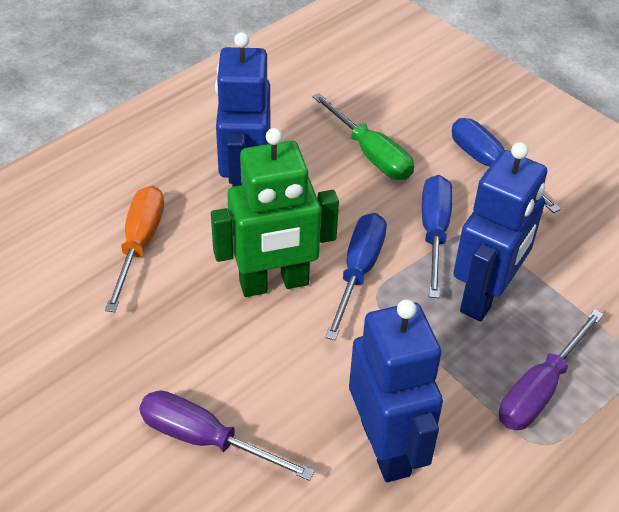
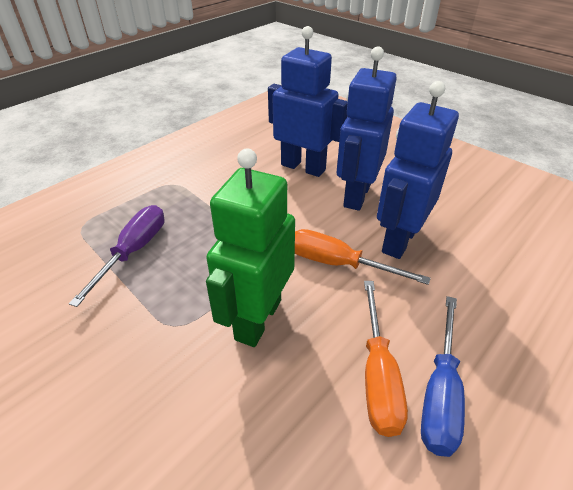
blue screwdriver: [325,213,387,341] [422,175,453,298] [452,118,561,213] = 3 -> [421,296,465,457] = 1
green screwdriver: [312,93,414,180] = 1 -> none = 0
orange screwdriver: [105,186,164,312] = 1 -> [295,229,431,285] [364,281,408,437] = 2
purple screwdriver: [139,390,315,481] [499,309,604,430] = 2 -> [69,205,164,307] = 1

